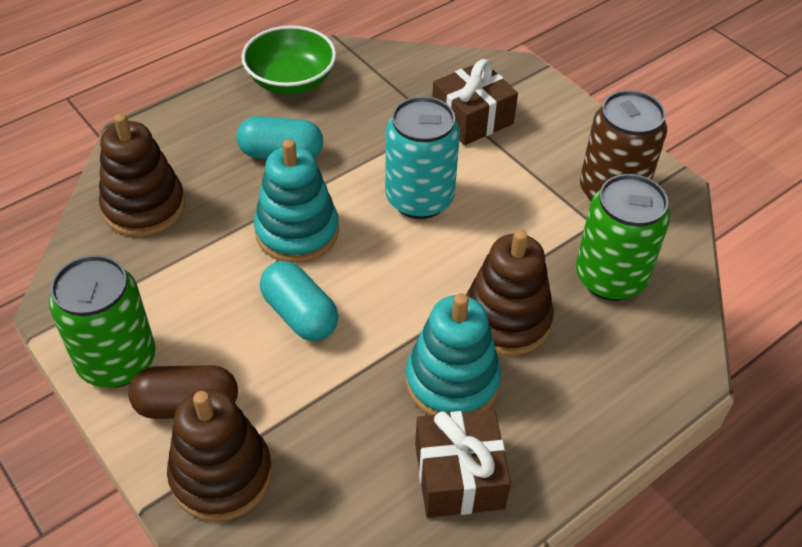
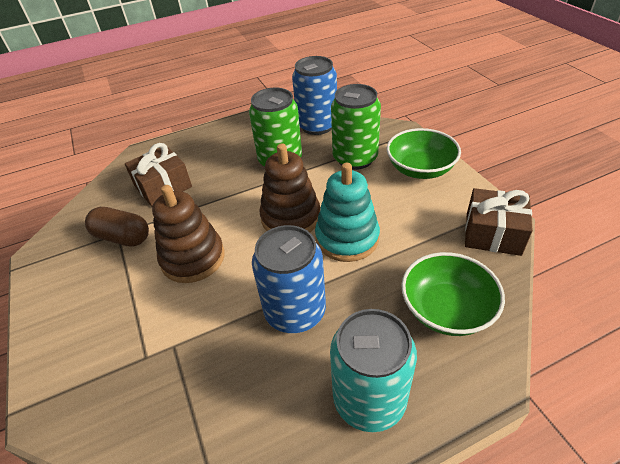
blue can: none = 0 -> [252,225,326,333] [292,56,337,135] = 2
brown can: [580,90,667,201] = 1 -> none = 0
brown stacking toy: [99,114,185,237] [167,389,272,521] [466,230,554,356] = 3 -> [152,185,225,283] [260,143,320,232] = 2
green bowl: [241,25,336,94] = 1 -> [387,128,461,179] [401,252,505,336] = 2
turquoise capsule: [237,116,323,159] [260,261,338,341] = 2 -> none = 0
turquoise stacking toy: [254,139,339,263] [405,293,501,415] = 2 -> [315,163,380,262] = 1

